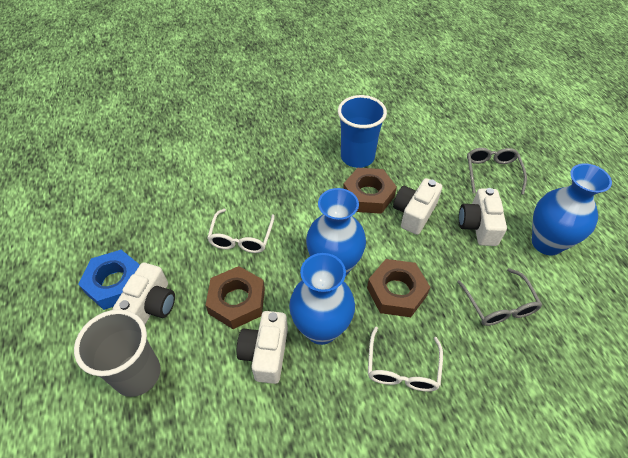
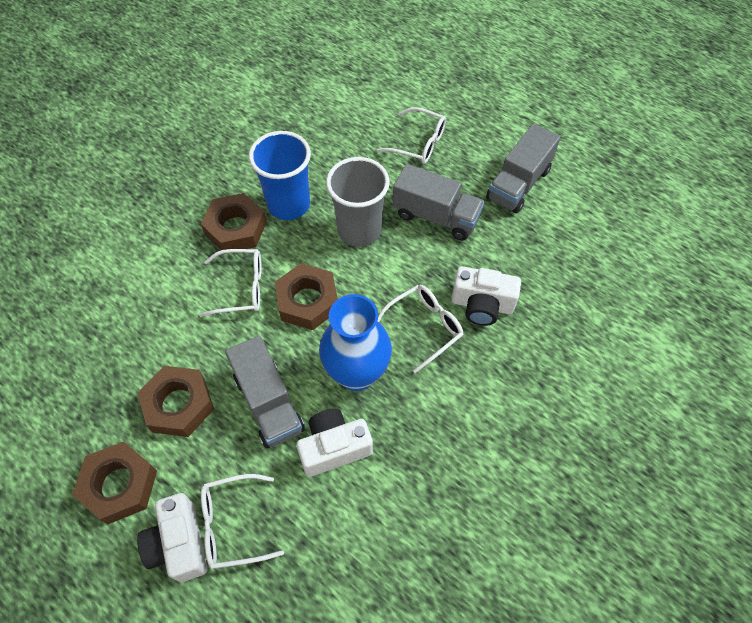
blue nut: [78,250,140,310] = 1 -> none = 0
blue vase: [289,253,355,345] [306,188,366,277] [532,163,612,256] = 3 -> [319,294,392,391] = 1
brown nut: [205,266,265,329] [343,168,397,214] [367,259,430,317] = 3 -> [72,442,157,524] [137,366,214,437] [201,193,267,254] [275,263,338,330] = 4
grey glasses: [457,268,542,326] [467,148,527,194] = 2 -> none = 0
grey truck: none = 0 -> [225,336,305,448] [393,164,485,240] [486,124,560,213] = 3
white camera: [112,263,175,324] [236,311,288,384] [393,178,442,235] [459,188,507,246] = 4 -> [137,493,208,582] [296,408,373,477] [451,266,521,326] = 3
white glasses: [207,209,275,253] [368,327,443,392] = 2 -> [199,249,262,317] [201,474,284,569] [376,107,446,164] [378,285,464,373] = 4

